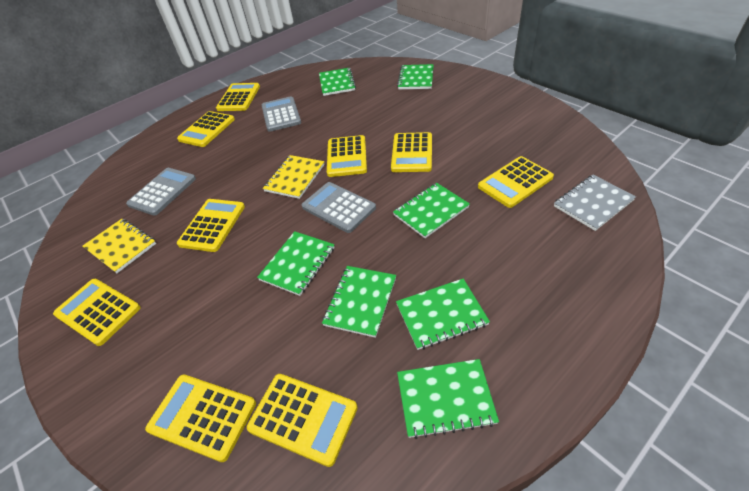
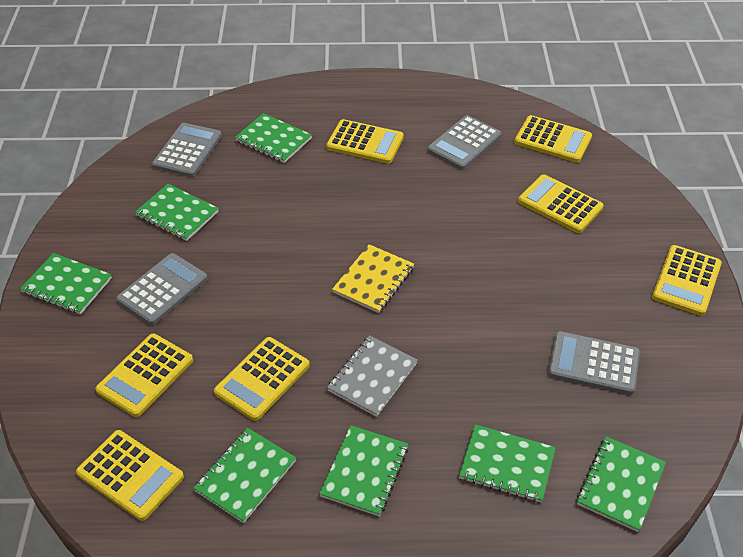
grey calculator: [126,168,196,216] [262,96,301,132] [302,182,376,233] = 3 -> [116,253,208,325] [152,123,222,177] [427,115,501,170] [548,331,640,395] = 4
yellow calculator: [53,279,141,346] [145,374,256,462] [177,111,235,147] [177,199,245,252] [216,83,260,111] [247,374,358,467] [327,135,367,177] [391,132,432,172] [478,156,554,208] = 9 -> [76,430,184,521] [95,334,193,417] [214,337,310,421] [326,119,404,164] [514,115,592,163] [518,174,604,233] [652,245,722,316] = 7
yellow notebook: [83,219,156,273] [263,155,325,199] = 2 -> [332,244,414,313] = 1

